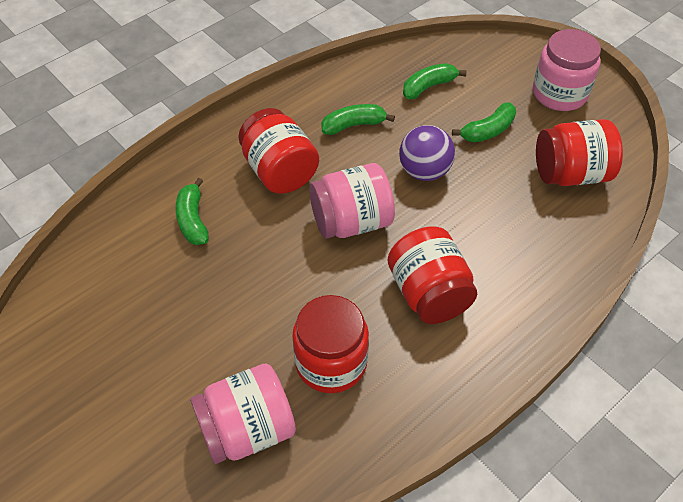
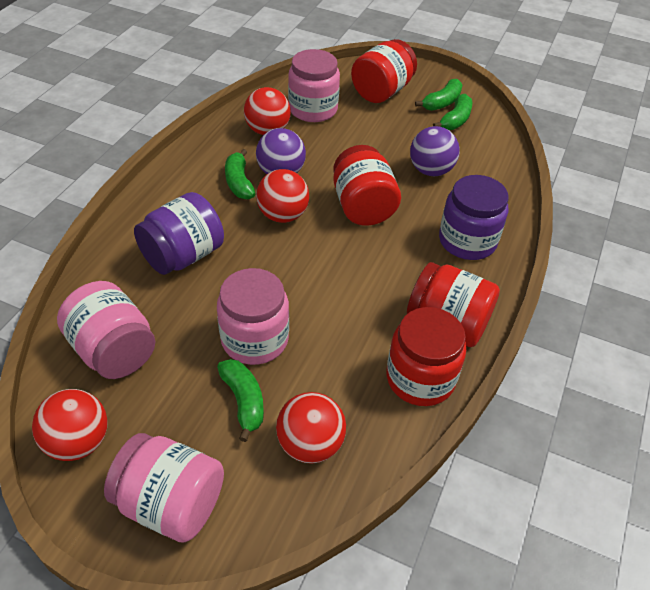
pink jar: [190,363,296,464] [309,163,395,239] [533,29,601,111] = 3 -> [57,281,155,379] [104,433,224,543] [217,268,289,365] [288,49,340,122] = 4
purple ball: [399,125,455,181] = 1 -> [256,128,306,174] [410,126,460,176] = 2
purple jar: none = 0 -> [134,192,224,275] [439,175,508,260] = 2
red ball: none = 0 -> [32,389,108,461] [244,87,291,135] [256,169,309,223] [276,392,346,464] = 4

